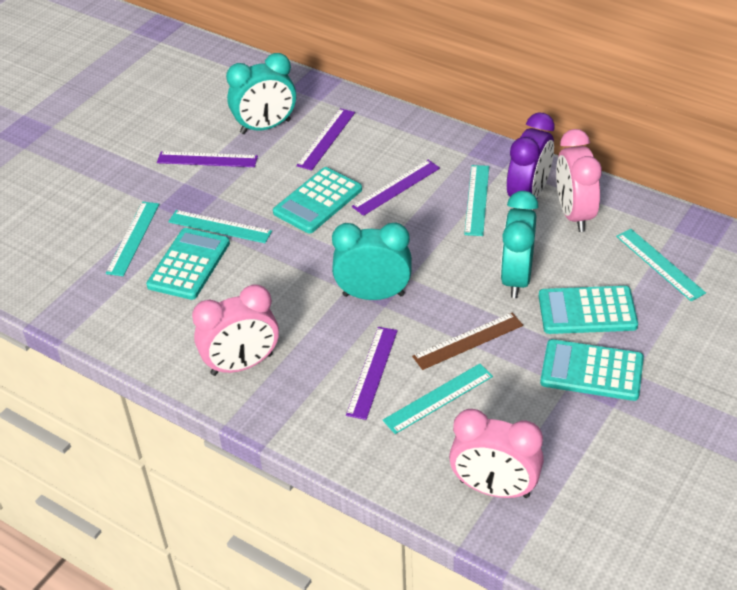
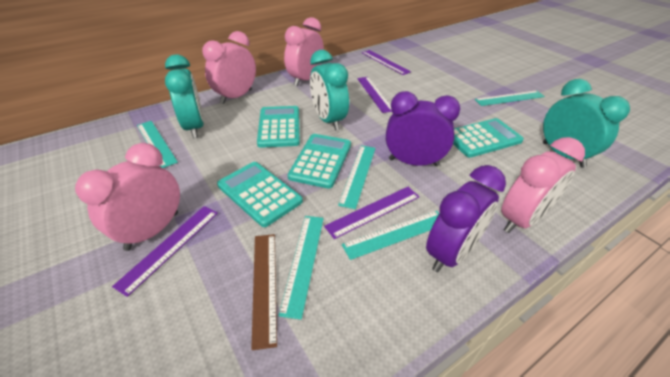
pink clock: [192,284,279,376] [449,409,544,498] [556,129,602,232] = 3 -> [75,143,180,251] [202,31,256,104] [284,17,324,86] [501,137,585,233] = 4
purple clock: [507,113,555,199] = 1 -> [386,91,460,166] [426,165,506,272] = 2

